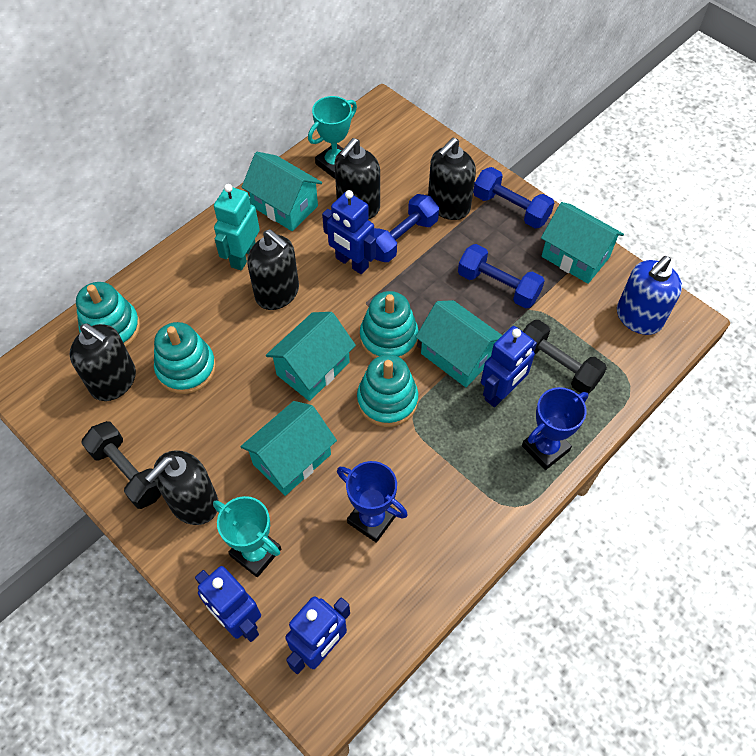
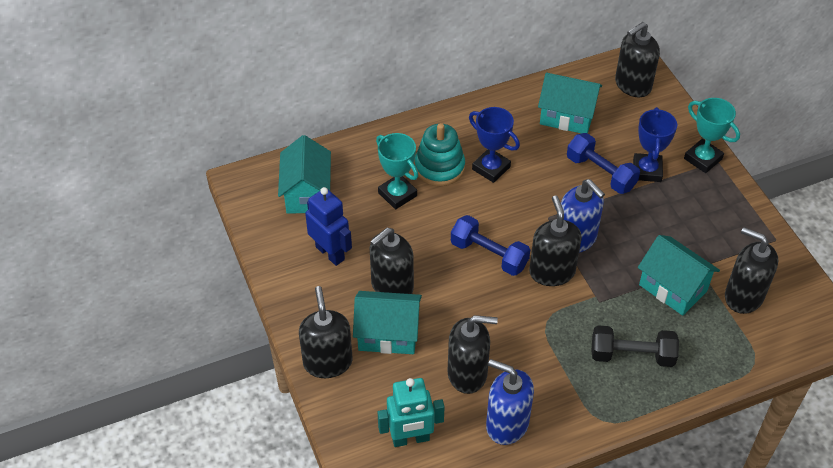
black dumbbell: [81,421,162,509] [523,320,607,394] = 2 -> [591,325,679,367] = 1
black soap dispenser: [70,323,136,401] [145,450,219,525] [247,229,299,310] [334,138,380,219] [428,138,476,220] = 5 -> [299,286,353,378] [370,228,414,294] [447,315,498,394] [529,195,582,286] [615,22,660,97] [725,227,778,314] = 6
blue dumbbell: [374,194,439,262] [458,244,545,309] [473,167,554,229] = 3 -> [451,215,530,276] [567,133,640,194] = 2
blue robot: [195,566,261,642] [285,596,350,674] [322,190,376,274] [481,326,537,407] = 4 -> [305,187,352,266] = 1
blue soap dispenser: [617,256,682,335] = 1 -> [486,359,534,445] [561,179,605,253] = 2
turquoise house: [240,401,337,496] [242,152,322,231] [265,312,356,401] [416,300,502,387] [541,202,624,284] = 5 -> [278,135,331,214] [353,291,422,354] [538,73,602,133] [638,235,720,316] = 4
turquoise stacking toy: [76,282,140,347] [154,322,216,394] [357,355,418,427] [360,291,419,360] = 4 -> [415,123,465,186] = 1

